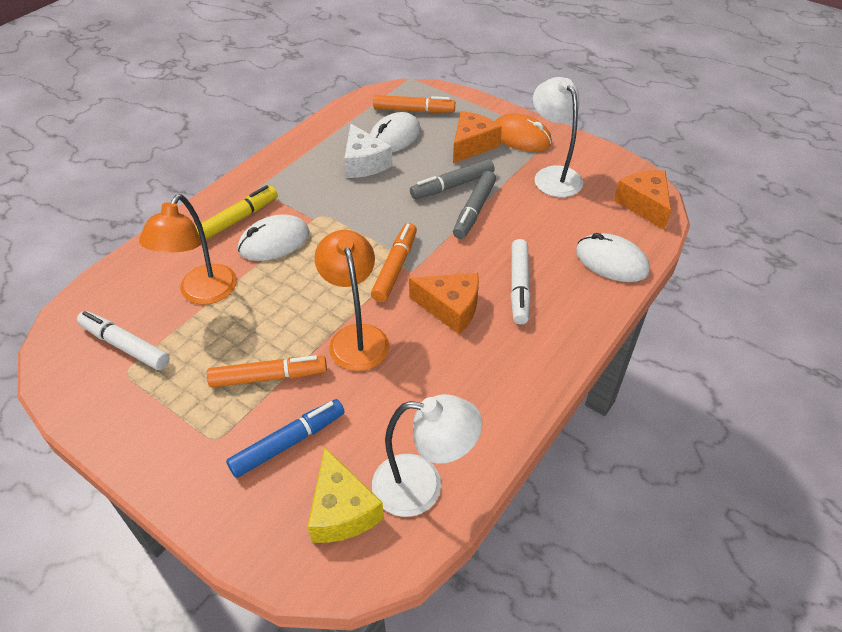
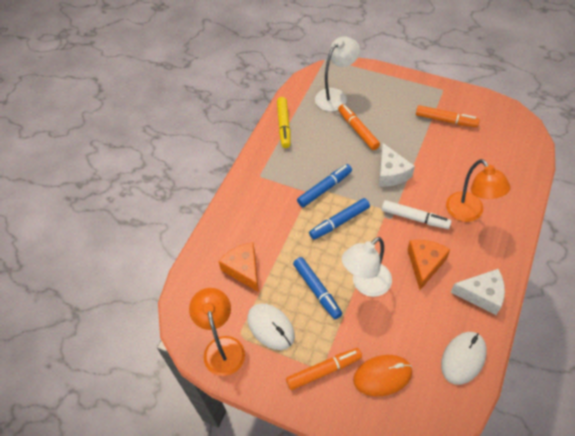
blue marker: [226,399,345,478] = 1 -> [293,257,342,319] [297,164,352,207] [309,198,370,240] = 3
grey marker: [410,159,495,199] [453,171,496,239] = 2 -> none = 0
orange cheese: [409,273,479,334] [453,111,502,163] [614,170,671,230] = 3 -> [218,242,259,292] [408,240,450,290] = 2
white cheese: [344,124,393,178] = 1 -> [379,143,415,187] [450,269,505,315] = 2
white marker: [77,311,170,370] [511,239,531,324] = 2 -> [382,200,452,229] = 1
white mouse: [238,214,310,261] [370,112,420,152] [576,233,650,282] = 3 -> [247,303,295,350] [441,332,487,385] = 2
yellow cheese: [307,447,384,543] = 1 -> none = 0

